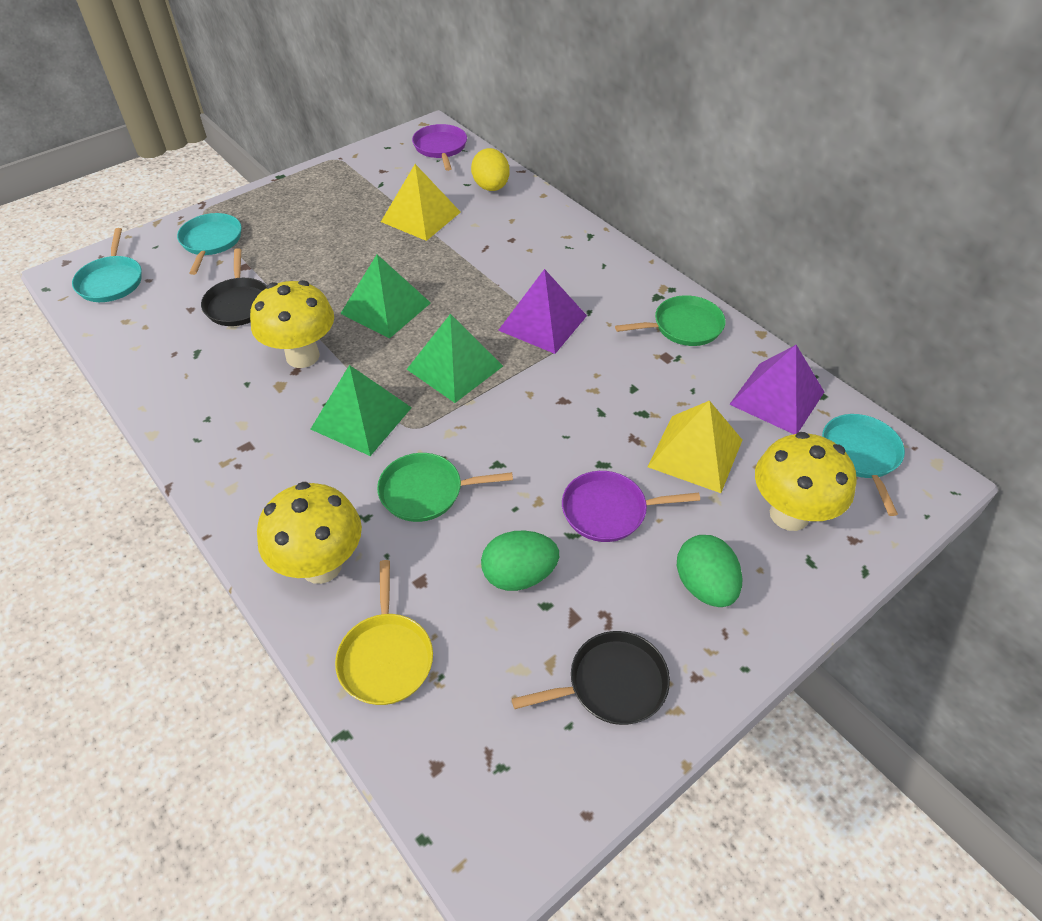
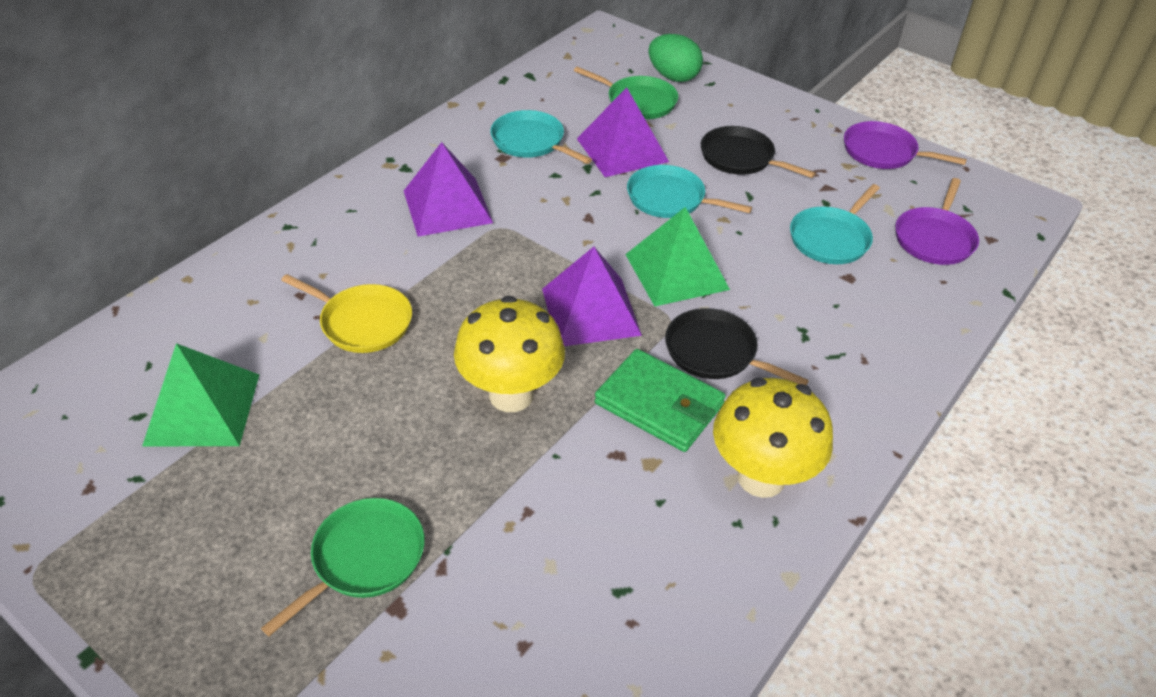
green egg: [481,530,559,591] [677,535,743,607] = 2 -> [649,34,703,82] = 1
green pyramid: [311,365,412,456] [340,255,431,339] [407,314,503,403] = 3 -> [142,343,259,446] [625,207,730,306] = 2
green wallet: none = 0 -> [594,349,726,452] = 1
purple pyramid: [498,269,587,354] [729,345,824,434] = 2 -> [404,142,493,237] [542,247,642,346] [577,87,669,177] = 3
yellow egg: [471,148,510,191] = 1 -> none = 0
yellow mushroom: [250,280,334,368] [257,482,362,584] [755,432,856,531] = 3 -> [454,296,565,412] [713,378,833,498] = 2
yellow pyramid: [381,164,461,241] [648,400,742,493] = 2 -> none = 0

